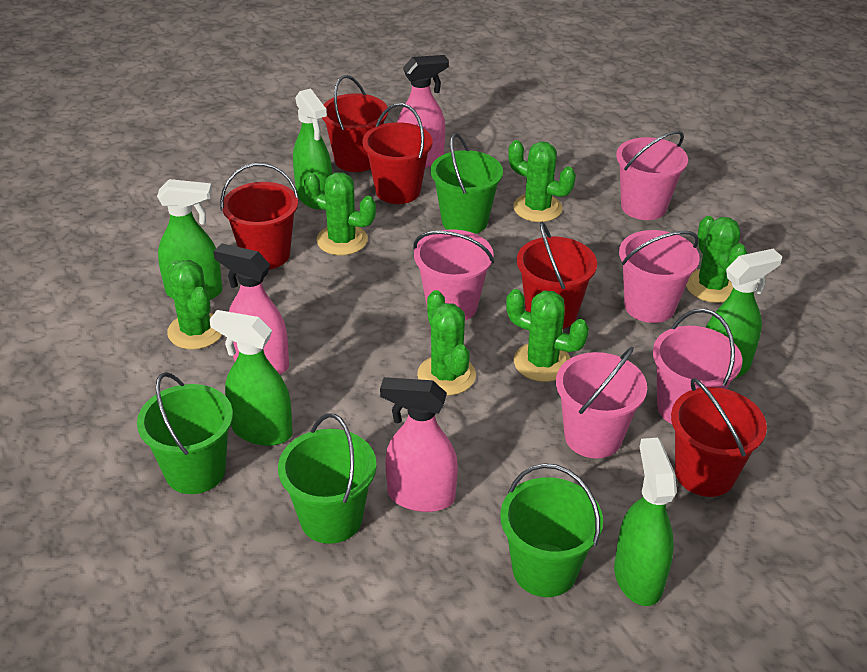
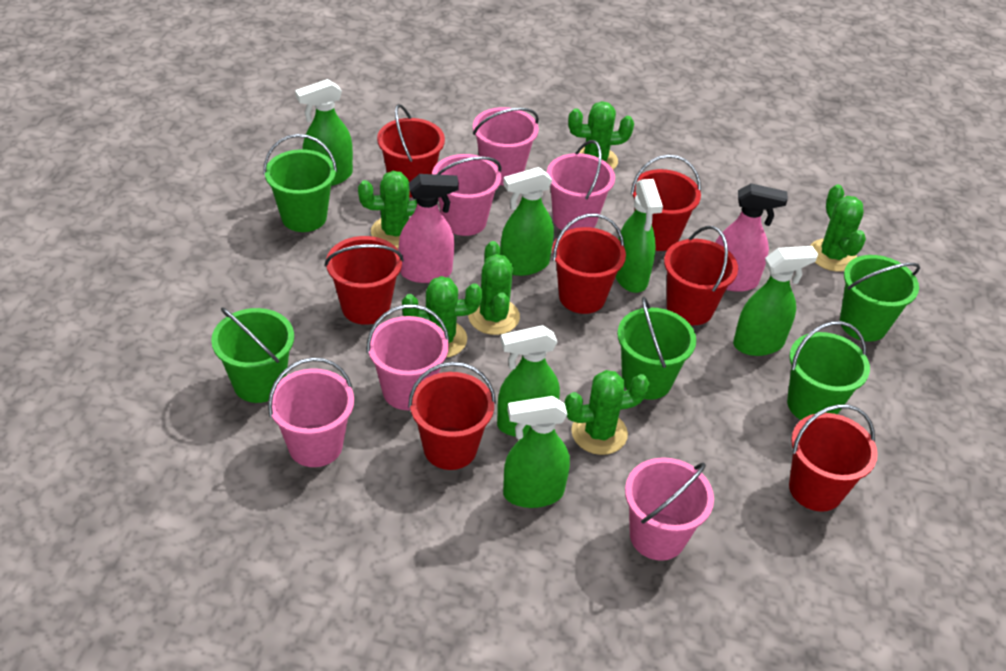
green bucket: [137,372,233,494] [278,413,377,544] [431,133,503,234] [500,463,603,597] = 4 -> [211,307,294,403] [263,134,337,232] [617,297,696,400] [787,321,870,420] [840,255,920,342] = 5
green spray bottle: [157,179,222,300] [210,310,293,446] [293,88,332,209] [614,438,677,606] [706,249,782,380] = 5 -> [295,79,353,186] [497,325,560,437] [501,167,554,276] [503,396,570,508] [616,179,663,293] [733,246,818,356] = 6
pink bucket: [413,230,494,321] [556,347,647,458] [616,131,688,220] [619,230,700,323] [653,309,743,424] = 5 -> [268,357,354,467] [366,304,449,410] [432,154,502,236] [473,107,539,185] [547,140,615,231] [625,457,714,561] = 6
pink spray bottle: [213,243,289,375] [380,377,458,512] [397,55,449,168] = 3 -> [399,174,459,283] [715,183,788,292] = 2
red bucket: [220,163,299,270] [322,75,388,172] [362,103,432,204] [517,222,597,329] [671,378,767,497] = 5 -> [325,236,404,325] [377,104,445,198] [408,362,496,470] [552,213,626,314] [631,155,701,251] [664,226,738,325] [789,404,878,512] = 7

